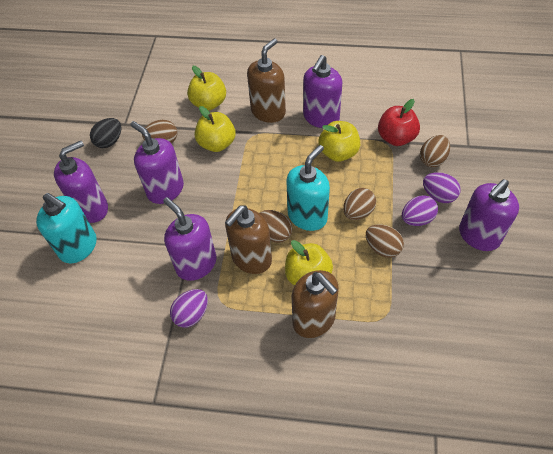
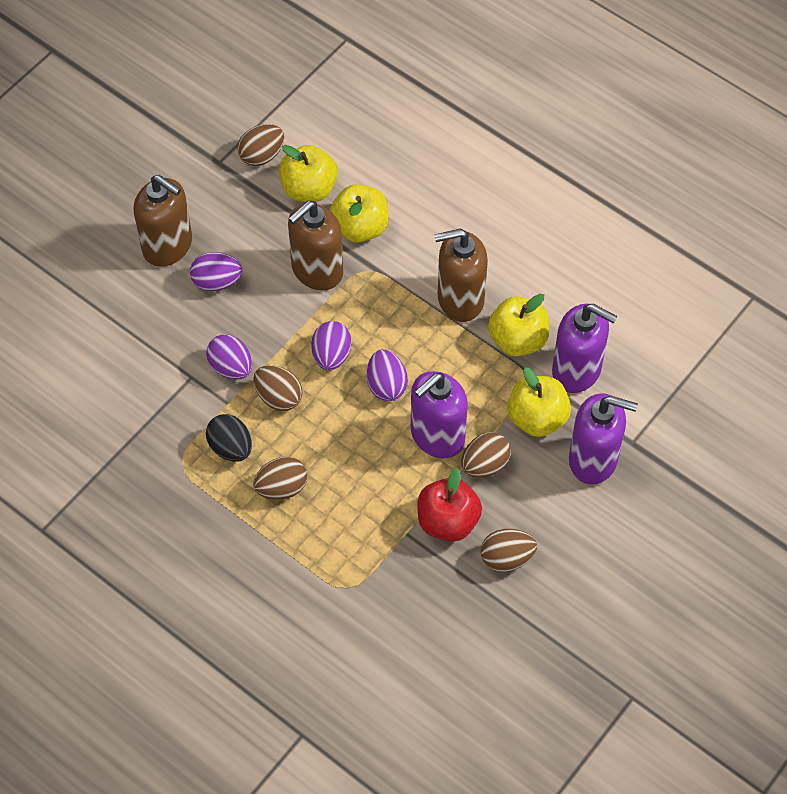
purple egg: [170,289,208,328] [402,195,438,226] [423,172,461,203] = 3 -> [190,252,242,291] [206,334,252,380] [311,321,352,370] [367,349,408,401] = 4
purple soap dispenser: [54,141,108,223] [130,121,184,204] [163,197,216,281] [303,55,342,128] [459,179,519,251] = 5 -> [411,371,468,458] [552,304,618,393] [569,393,638,485] = 3
turquoise soap dispenser: [36,193,97,263] [286,145,330,231] = 2 -> none = 0

